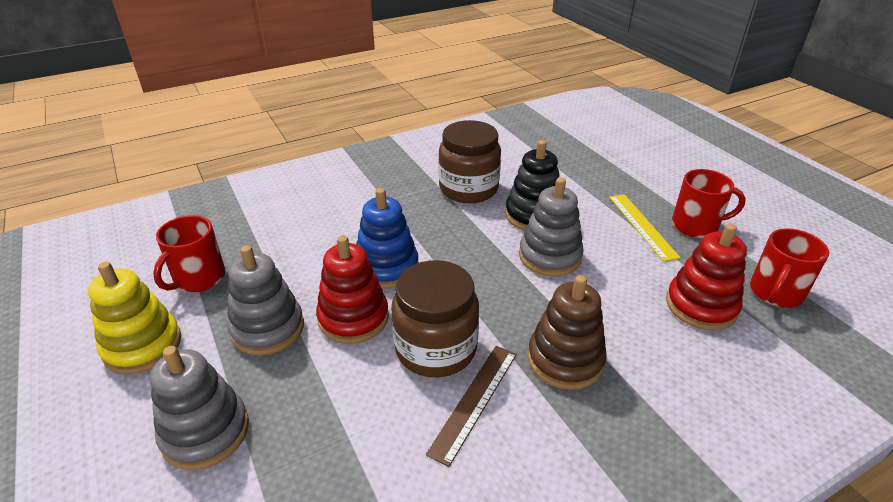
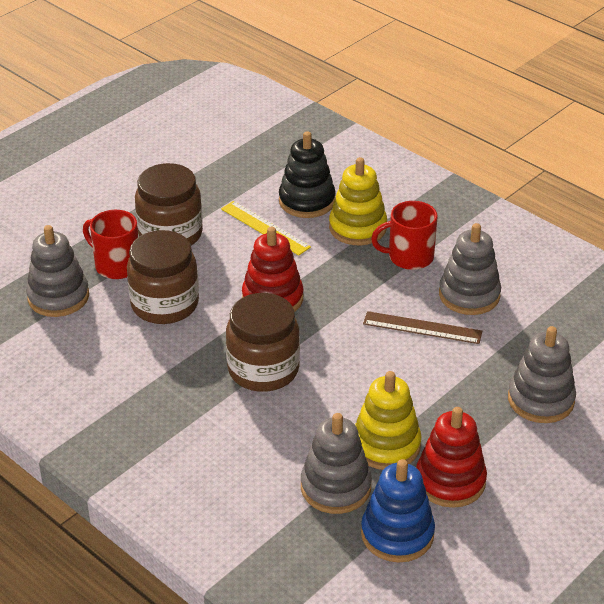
brown jar: [391,260,479,377] [438,120,501,203] = 2 -> [127,230,199,324] [135,163,203,246] [226,293,300,392] = 3
brown stacking toy: [528,275,607,390] = 1 -> none = 0
grey stacking toy: [150,346,249,470] [227,245,304,355] [519,178,584,276] = 3 -> [26,225,89,317] [301,413,372,514] [439,223,501,315] [508,326,576,423] = 4
red mug: [153,215,225,292] [672,169,746,238] [750,228,829,308] = 3 -> [83,210,138,279] [371,201,438,270] = 2
yellow stacking toy: [88,262,181,374] = 1 -> [329,157,387,245] [355,371,422,470] = 2

